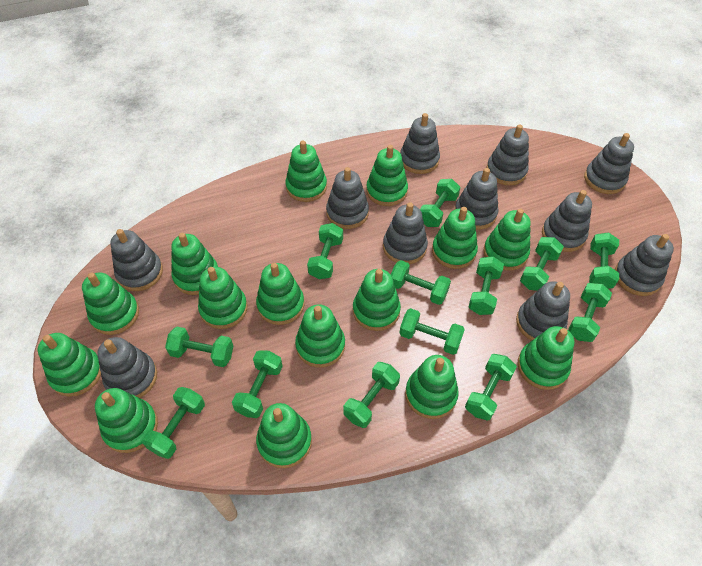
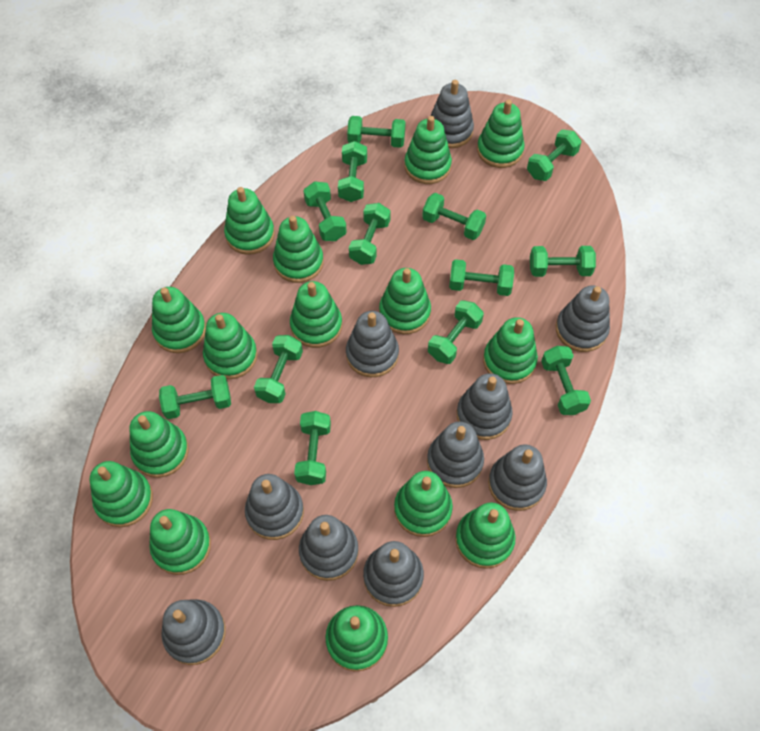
grey stacking toy: [97,337,157,398] [110,229,163,291] [326,167,369,229] [383,202,428,264] [400,113,440,174] [455,168,499,230] [486,124,529,185] [516,281,570,341] [542,190,592,252] [584,133,634,194] [615,234,674,296] = 11 -> [162,599,226,665] [245,474,304,540] [299,515,359,581] [346,311,399,377] [363,541,424,607] [427,422,484,488] [431,80,474,148] [457,373,513,440] [488,444,547,511] [556,285,610,352] = 10

